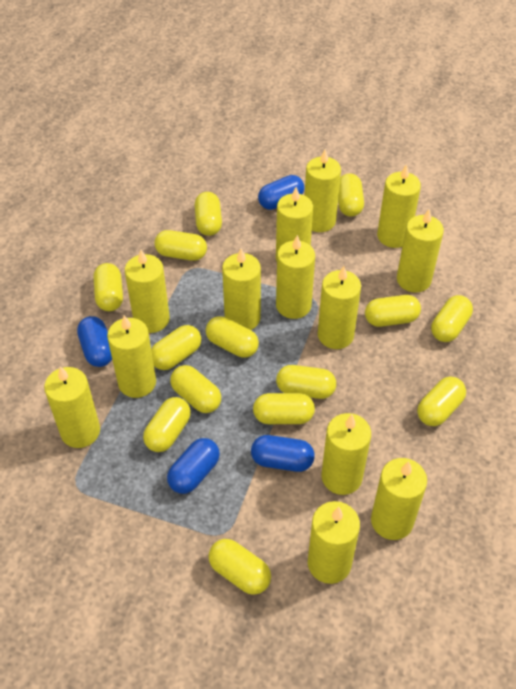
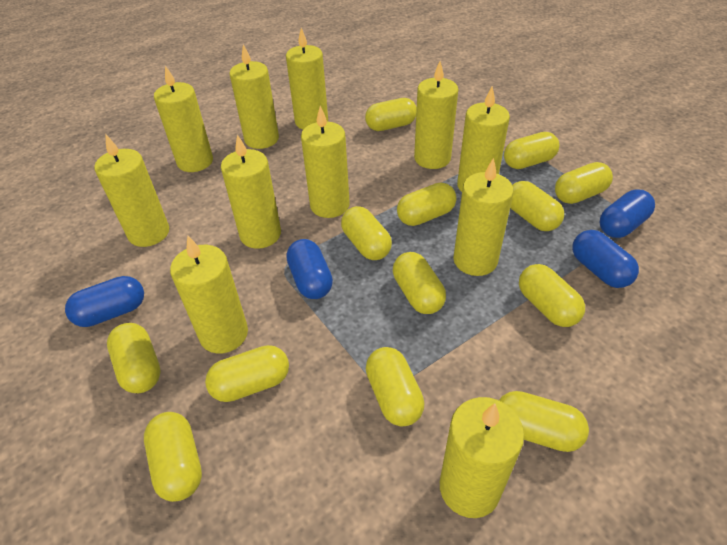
yellow candle: [44,366,100,448] [107,315,156,398] [125,250,170,333] [222,248,261,330] [276,187,313,261] [276,235,315,319] [305,149,341,232] [308,501,360,584] [318,266,361,349] [321,413,371,495] [371,458,427,540] [377,164,421,248] [397,209,444,293] = 13 -> [94,135,169,247] [154,66,213,172] [170,236,248,354] [221,134,281,249] [229,44,279,149] [286,28,328,130] [301,106,350,218] [414,61,458,169] [440,397,524,518] [453,158,514,276] [457,86,510,192] = 11
yellow capsule: [93,263,123,311] [143,397,191,452] [151,325,201,370] [154,230,207,261] [170,365,221,413] [194,192,222,236] [206,316,259,358] [208,539,271,595] [253,393,315,424] [276,365,336,399] [338,173,364,216] [365,295,421,327] [417,377,466,426] [431,295,473,342] = 14 -> [107,323,161,393] [144,412,202,502] [205,345,289,402] [341,206,392,260] [365,98,417,131] [366,347,424,427] [393,252,446,314] [397,182,457,226] [499,391,589,452] [504,132,560,169] [510,181,564,231] [519,264,585,327] [555,162,613,204] = 13

